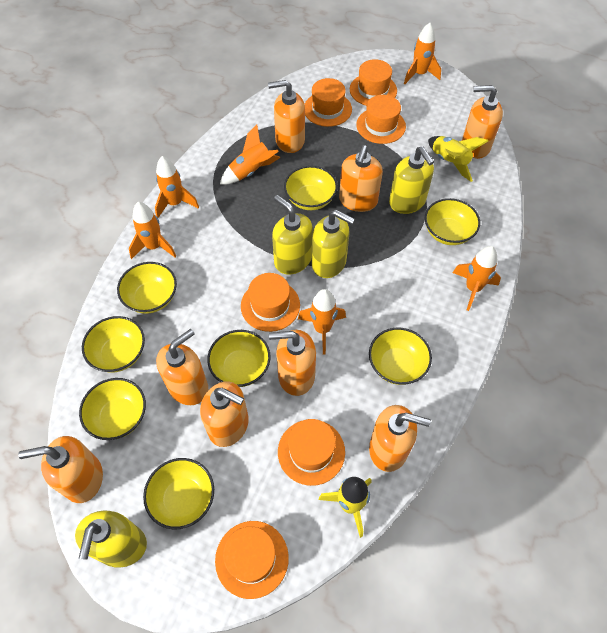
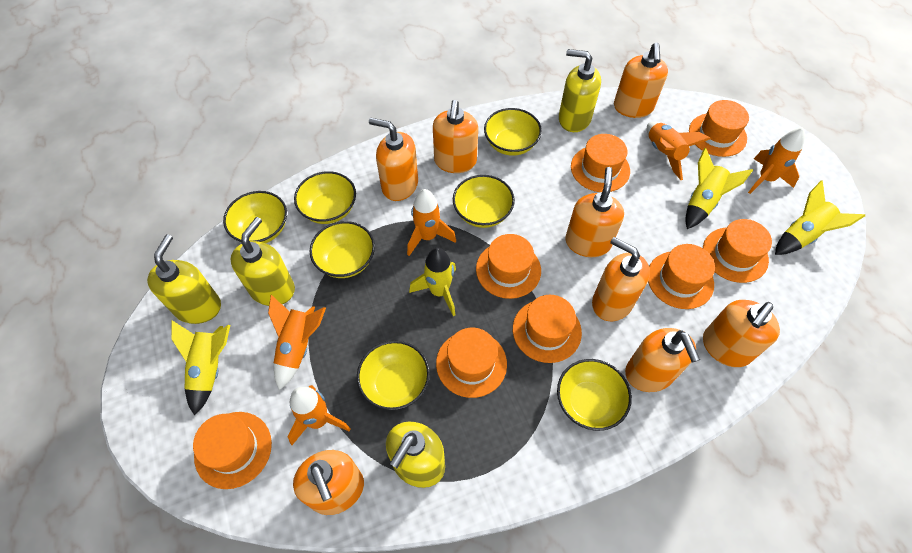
orange hat: [215,521,289,599] [241,273,300,332] [278,419,345,486] [304,78,352,127] [350,59,397,106] [356,95,406,144] = 6 -> [193,412,272,489] [436,328,507,398] [476,234,541,299] [513,295,582,363] [571,134,630,192] [648,244,715,309] [689,100,749,157] [703,219,772,283] = 8
orange rocket: [129,202,176,259] [155,156,199,218] [220,124,280,184] [298,289,346,354] [404,23,441,84] [453,246,501,311] = 6 -> [268,295,326,390] [288,385,351,445] [407,189,456,256] [647,122,711,180] [748,128,805,194] = 5
yellow bowl: [79,378,146,440] [82,316,145,372] [117,262,177,314] [143,458,214,529] [207,330,271,387] [284,166,338,210] [369,328,432,385] [425,198,480,245] = 8 -> [223,191,287,243] [294,171,356,224] [310,221,375,278] [357,341,430,410] [453,175,515,228] [484,108,542,156] [557,359,632,431] = 7
yellow rocket: [319,477,372,538] [428,136,488,182] = 2 -> [171,321,231,416] [409,248,456,316] [685,148,753,229] [775,180,865,255] = 4

